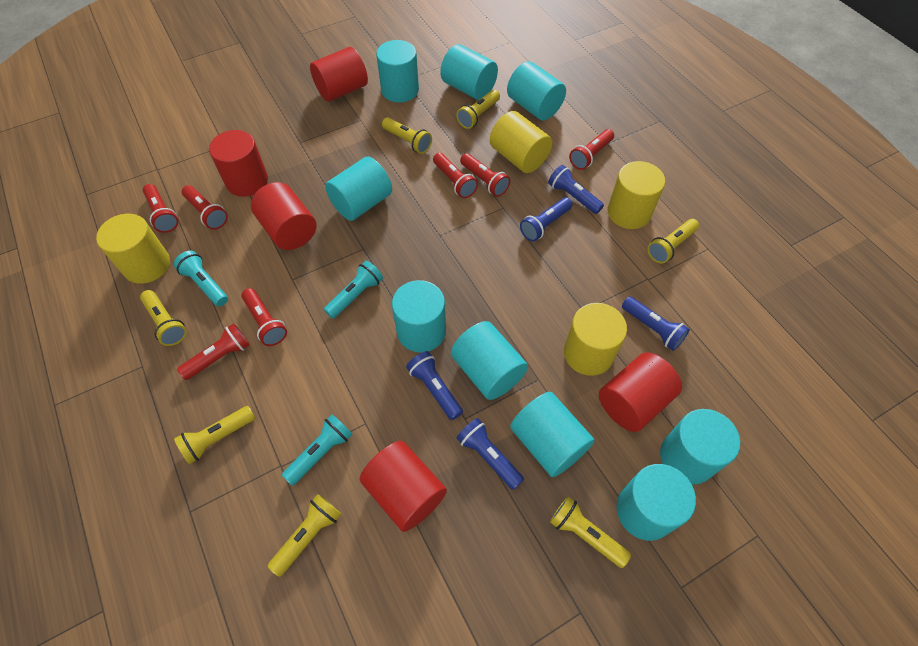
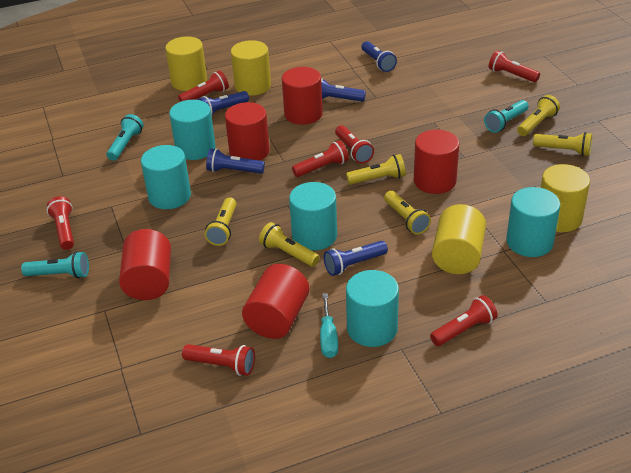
turquoise cylinder: [325,156,392,221] [376,40,419,103] [392,280,446,353] [440,44,498,100] [451,321,528,400] [507,62,566,120] [510,392,595,477] [616,464,696,541] [660,409,740,485] = 9 -> [141,145,191,209] [169,100,215,160] [289,182,337,251] [346,270,399,347] [506,187,560,257] = 5
turquoise screwdriver: none = 0 -> [320,293,338,358] = 1
yellow flashlight: [140,290,187,346] [174,406,255,464] [267,494,341,577] [382,117,432,154] [456,90,500,129] [550,497,631,568] [647,219,699,264] = 7 -> [205,197,237,246] [259,222,320,267] [346,154,406,185] [384,191,431,235] [517,95,560,136] [533,132,592,156] = 6

